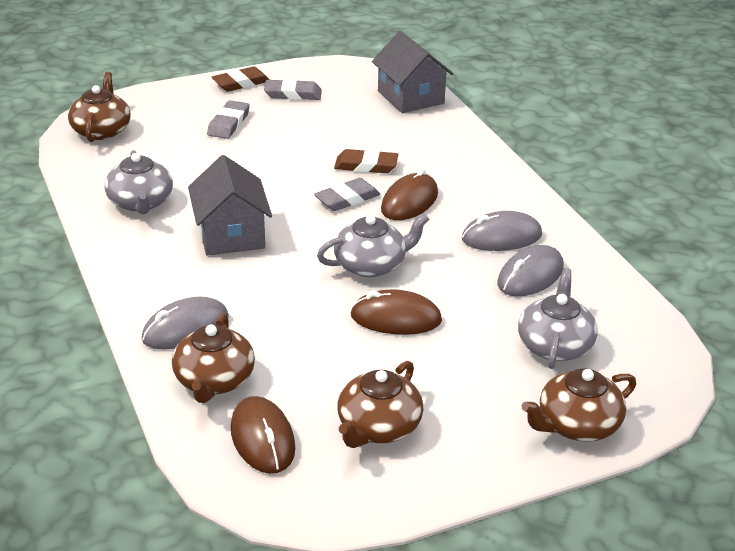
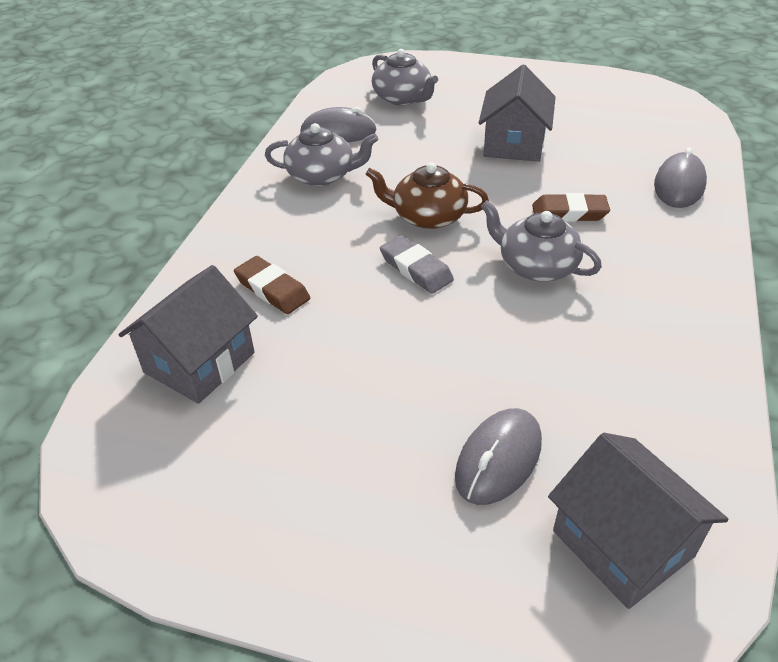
brown mouse: [231,396,295,474] [350,289,442,335] [381,169,438,220] = 3 -> none = 0
brown teapot: [68,72,131,142] [172,313,255,403] [337,361,424,448] [522,368,636,442] = 4 -> [366,163,489,229] = 1
grey eraser: [207,100,250,139] [264,79,322,100] [314,178,380,211] = 3 -> [380,235,454,294] = 1
grey house: [188,155,272,255] [372,31,453,113] = 2 -> [119,265,258,404] [479,65,556,162] [548,433,728,609] = 3

